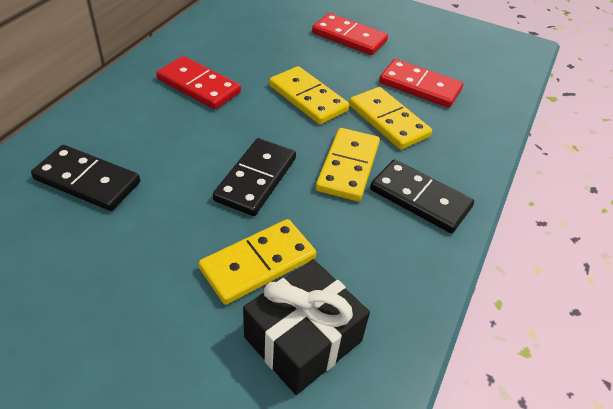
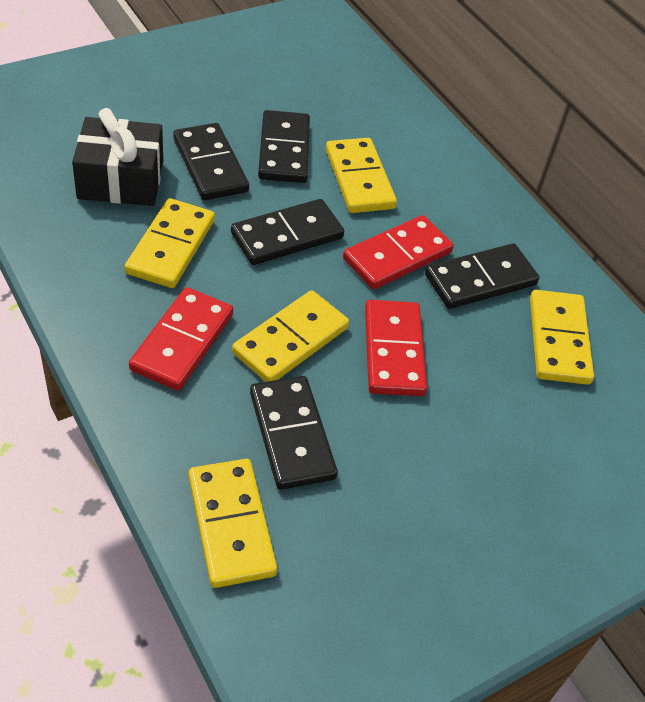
black domino: [31,145,140,211] [213,138,296,216] [370,159,474,233] = 3 -> [173,123,249,200] [231,199,344,265] [250,376,338,490] [258,110,310,183] [425,243,539,309] = 5
yellow domino: [199,219,316,305] [269,66,349,124] [316,128,380,201] [349,87,432,150] = 4 -> [125,198,215,288] [189,459,277,588] [232,290,349,382] [326,138,397,213] [530,290,594,385] = 5

